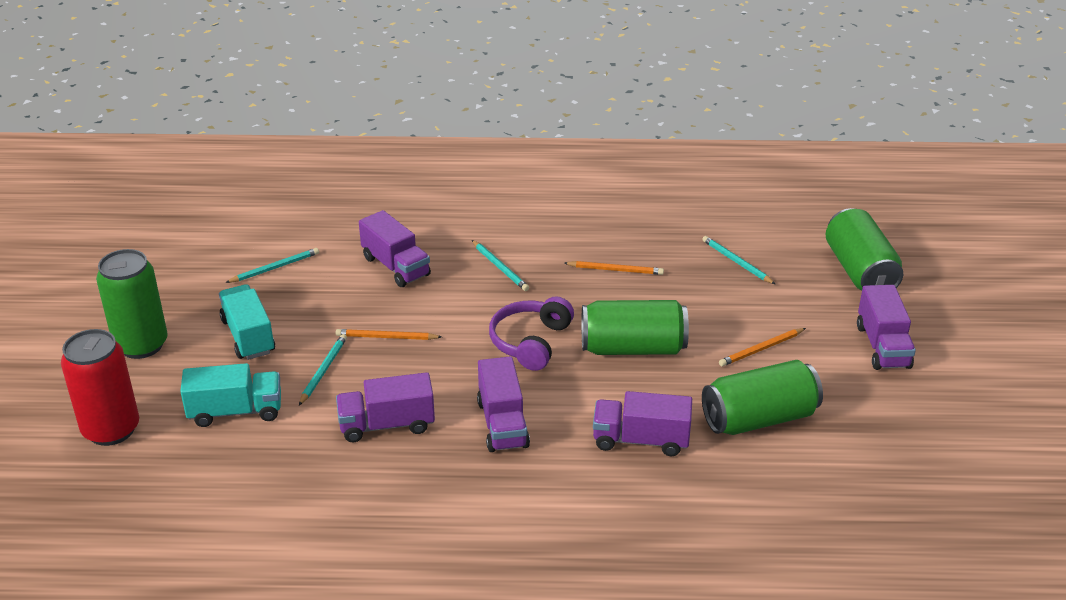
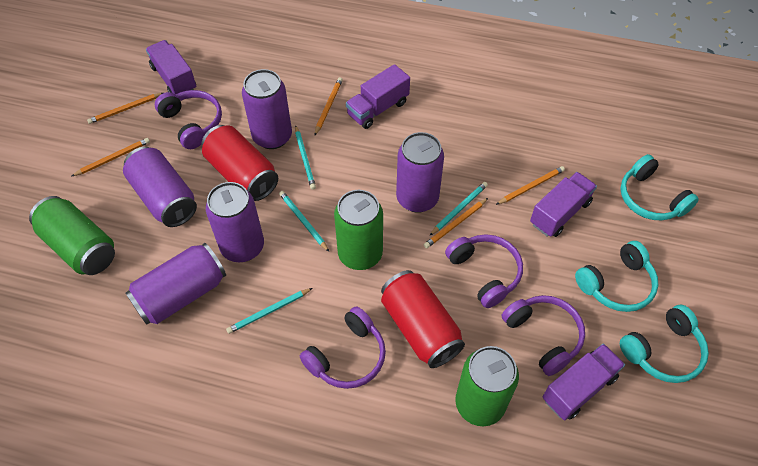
green can: [96,249,168,359] [581,300,689,355] [702,360,823,435] [825,208,903,291] = 4 -> [29,196,115,275] [334,190,383,270] [455,346,519,426] = 3
orange pencil: [335,329,442,340] [564,261,664,275] [719,328,806,367] = 3 -> [72,138,150,176] [87,93,163,124] [314,77,343,136] [424,198,488,248] [496,166,565,205] = 5
purple can: none = 0 -> [123,147,197,227] [125,243,226,325] [206,182,264,262] [242,69,292,149] [396,132,444,213] = 5
purple headphones: [489,296,574,371] = 1 -> [155,90,222,149] [300,307,386,389] [445,234,523,308] [502,295,585,376] = 4
purple truck: [336,372,435,442] [359,210,431,287] [477,356,530,452] [593,391,692,456] [857,285,916,370] = 5 -> [146,40,196,95] [346,64,410,129] [530,172,597,237] [543,344,625,420] = 4
red can: [61,329,139,446] = 1 -> [201,125,278,201] [381,270,465,368] = 2
turquoise headphones: none = 0 -> [575,241,659,312] [620,154,699,220] [620,305,709,383] = 3
turquoise truck: [180,363,281,427] [219,284,275,360] = 2 -> none = 0

